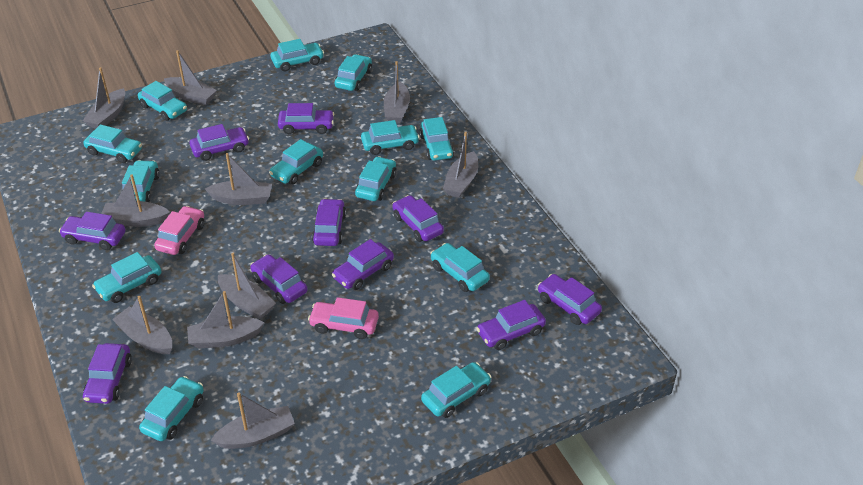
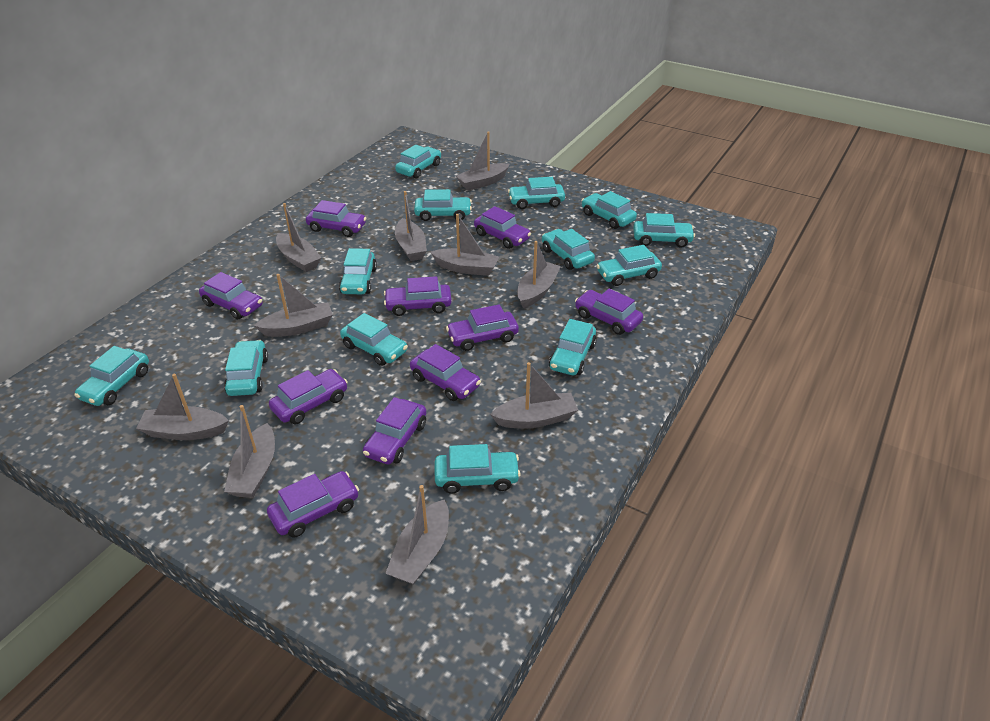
pink car: [154,206,205,255] [308,297,379,339] = 2 -> none = 0

